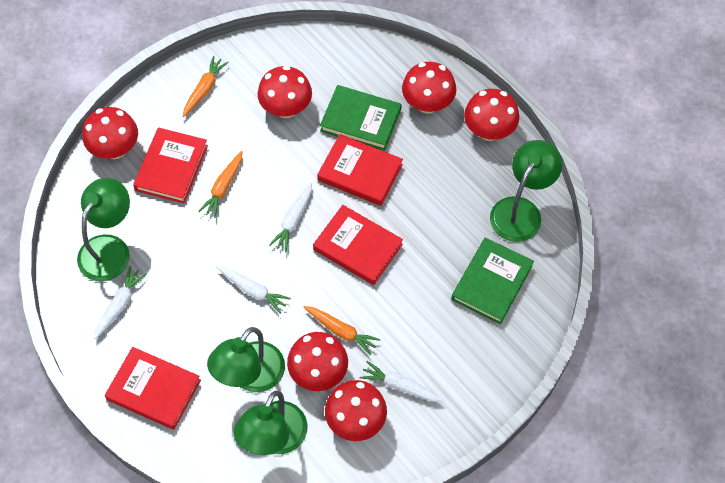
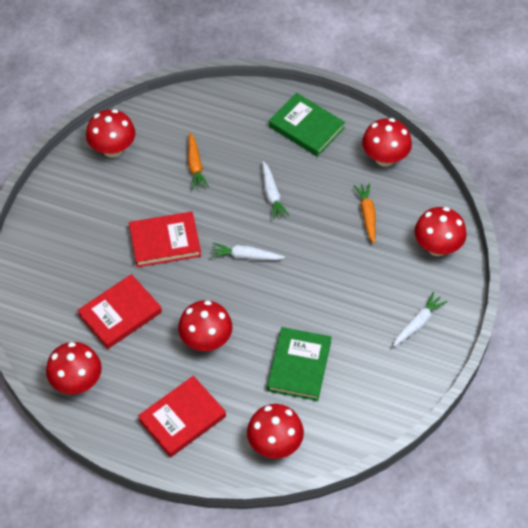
green lamp: [77,178,130,281] [207,327,285,392] [234,391,307,455] [490,140,562,242] = 4 -> none = 0
orange carrot: [183,56,229,117] [198,151,243,218] [304,306,380,355] = 3 -> [188,132,209,190] [354,183,376,244] = 2
red book: [105,347,201,430] [133,128,208,203] [313,205,403,285] [317,134,403,206] = 4 -> [77,274,162,349] [129,212,201,267] [138,376,226,457] = 3
white carrot: [94,266,146,339] [216,266,291,314] [269,183,312,252] [360,361,444,402] = 4 -> [211,243,285,260] [262,161,290,220] [393,292,447,347] = 3

